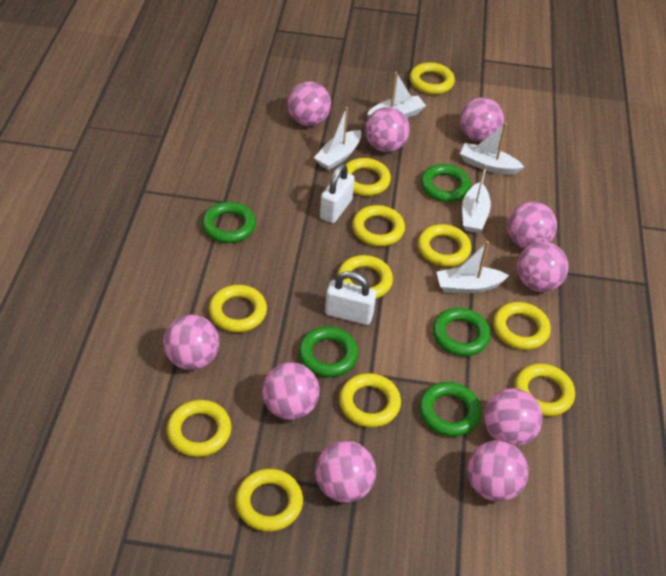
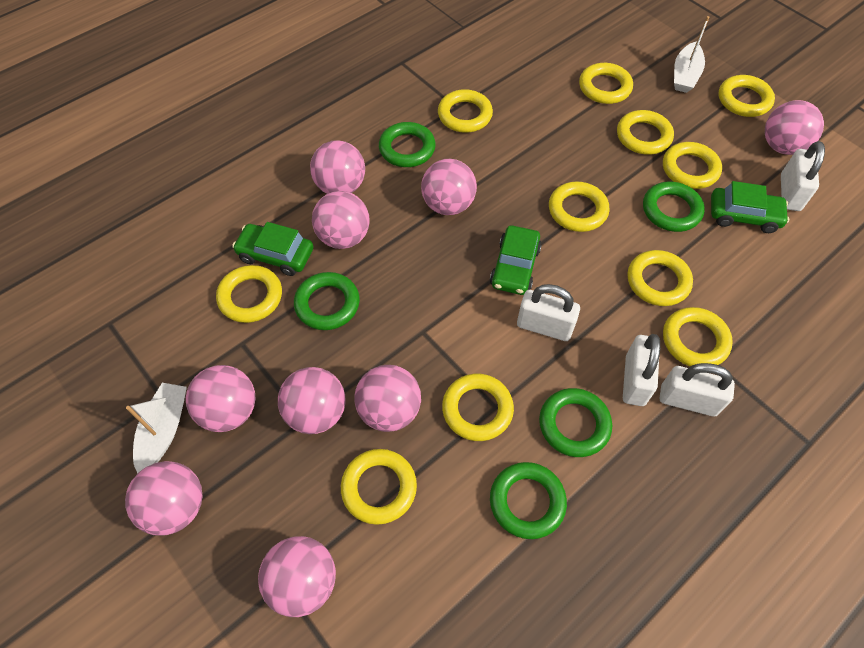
green car: none = 0 -> [232,222,314,276] [490,226,542,295] [711,181,789,233] = 3
pink ball: [163,315,219,370] [262,362,320,420] [287,82,331,126] [315,441,376,503] [365,107,410,152] [460,98,504,142] [467,441,529,502] [484,388,543,447] [508,201,557,249] [517,242,569,292] = 10 -> [125,461,203,536] [186,365,256,432] [258,536,336,617] [278,367,346,434] [310,140,365,194] [312,191,370,249] [354,365,421,432] [421,159,477,215] [765,100,824,155] = 9
white boat: [314,107,361,170] [367,72,426,118] [437,241,509,293] [460,123,524,175] [462,165,491,233] = 5 -> [126,383,187,474] [674,16,710,93] = 2
white padlock: [320,164,355,223] [325,271,376,325] = 2 -> [517,284,580,341] [623,334,660,406] [660,363,735,417] [781,141,825,211] = 4

